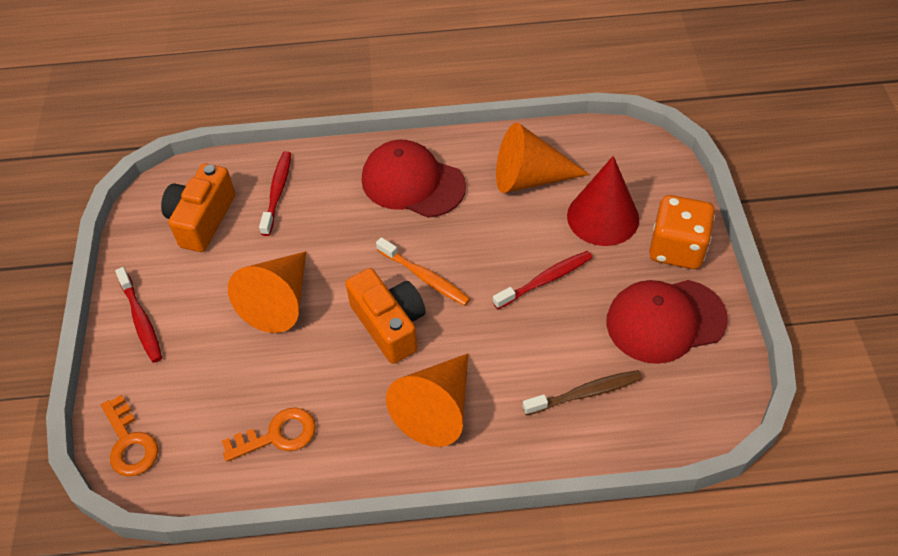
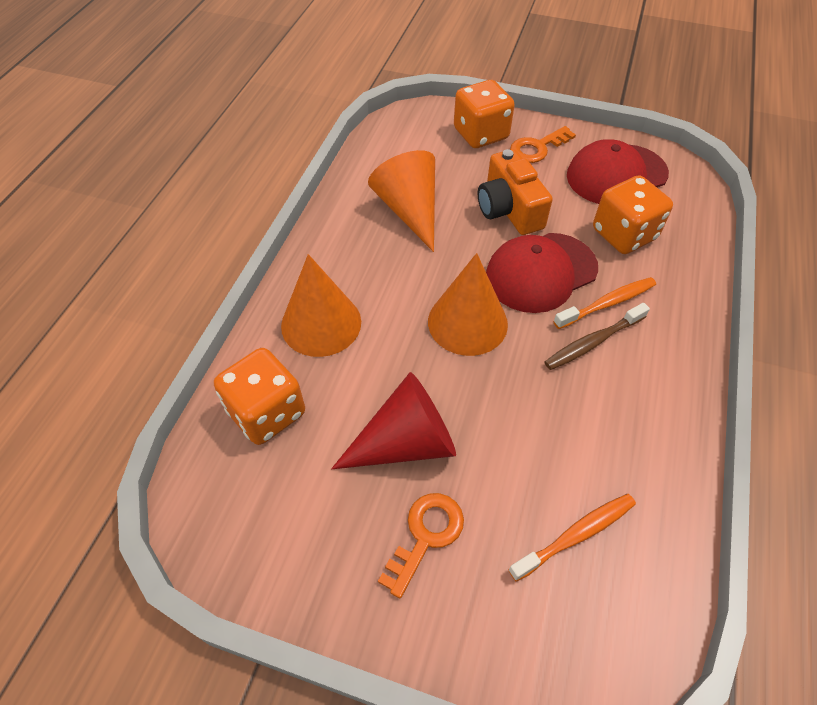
orange camera: [161,164,235,252] [345,268,426,364] = 2 -> [478,149,553,235] = 1
orange dice: [649,195,715,269] = 1 -> [214,348,305,445] [454,80,515,148] [593,176,673,254] = 3
orange toothbrush: [376,237,470,306] = 1 -> [508,494,636,582] [553,277,656,329] = 2
red toothbrush: [115,267,162,363] [259,151,291,236] [493,251,593,309] = 3 -> none = 0

